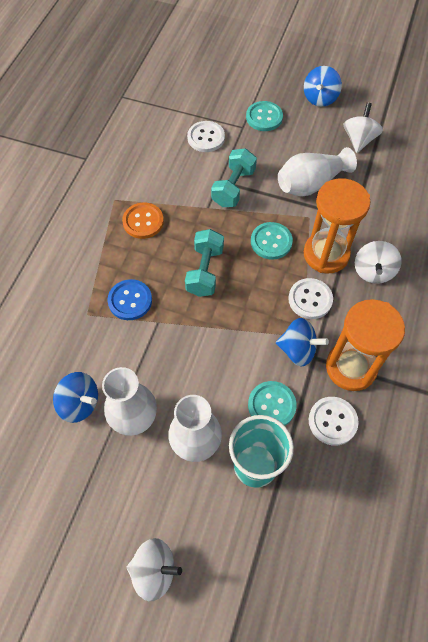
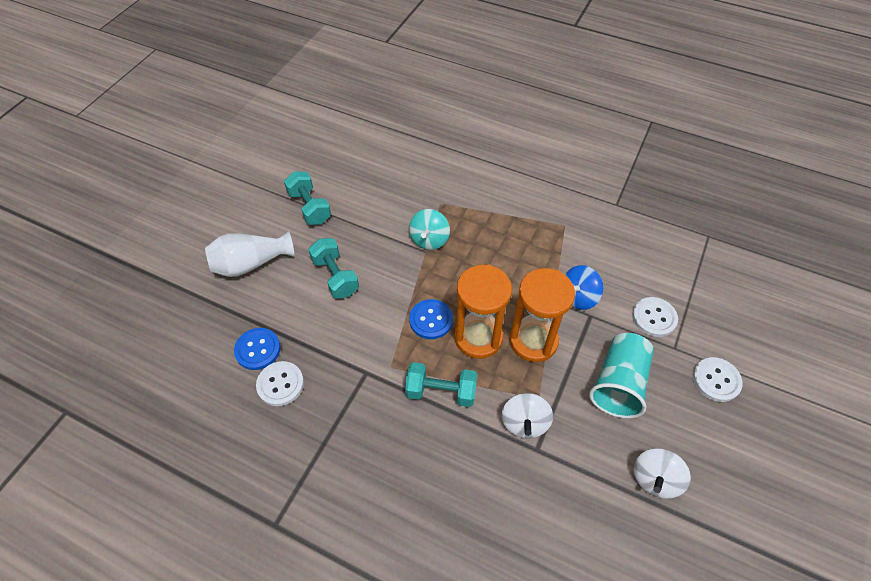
blue button: [108,279,152,320] = 1 -> [234,328,281,370] [409,299,453,339] = 2
blue spinning top: [53,372,98,423] [276,318,329,367] [304,66,342,107] = 3 -> [565,265,603,310] = 1
orange button: [122,203,164,239] = 1 -> none = 0
turquoise button: [246,101,283,131] [248,381,297,426] [251,222,293,260] = 3 -> none = 0
turquoise dumbbell: [185,229,224,297] [211,148,257,207] = 2 -> [284,171,331,225] [308,238,359,299] [405,362,477,407] = 3
turquoise spinning top: none = 0 -> [409,209,450,250] = 1
white spinning top: [126,538,182,601] [343,103,383,153] [355,241,402,284] = 3 -> [502,393,553,439] [634,448,691,499] = 2
white vase: [102,367,157,436] [168,395,222,462] [278,147,357,197] = 3 -> [205,231,295,277] = 1

